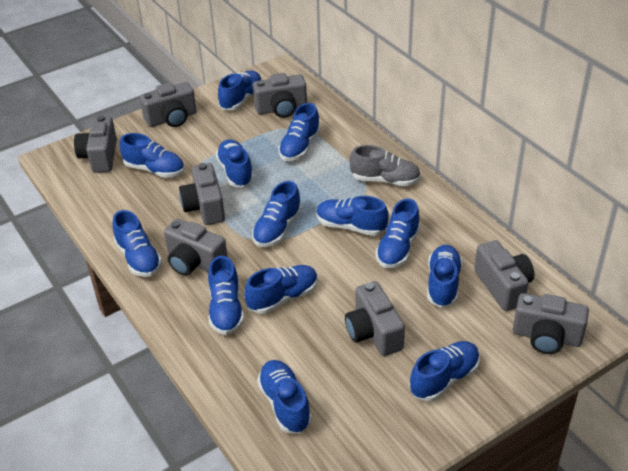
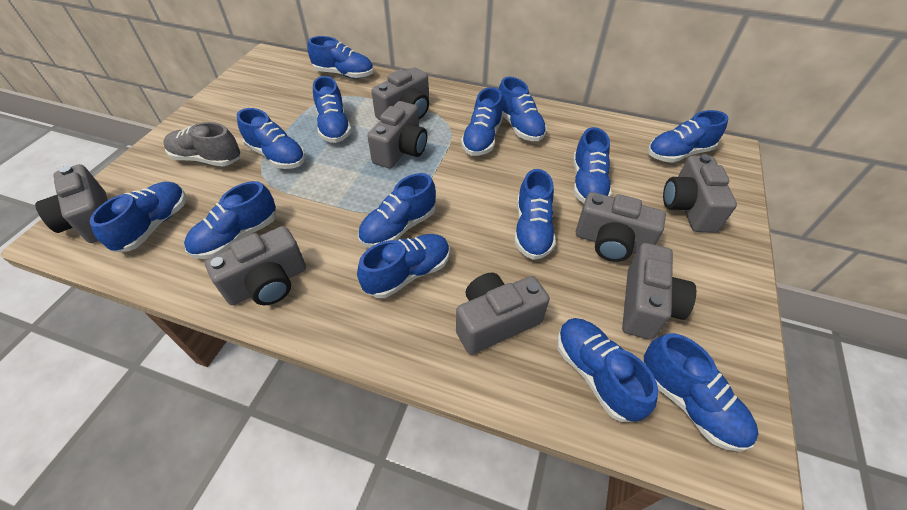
blue shoe: [112,210,162,277] [119,133,185,178] [208,256,244,335] [216,139,254,187] [218,70,262,110] [244,265,318,314] [252,181,302,247] [257,360,312,433] [278,103,321,161] [317,196,389,236] [375,199,420,268] [410,341,480,401] [427,245,462,308] = 13 -> [90,182,186,252] [184,181,276,259] [237,108,306,169] [307,36,373,79] [313,76,352,143] [357,234,450,298] [358,173,436,248] [461,87,503,156] [498,77,547,141] [515,169,556,260] [557,318,658,422] [573,127,612,203] [643,333,759,452] [648,110,728,163] = 14

